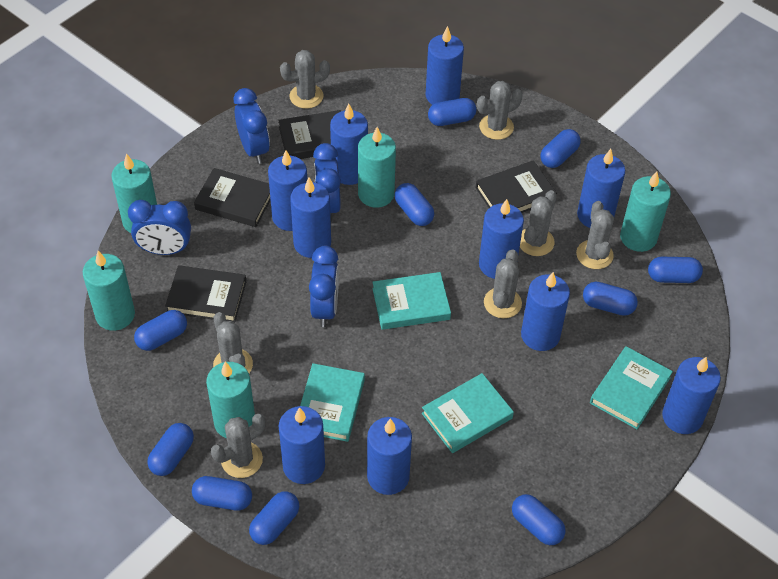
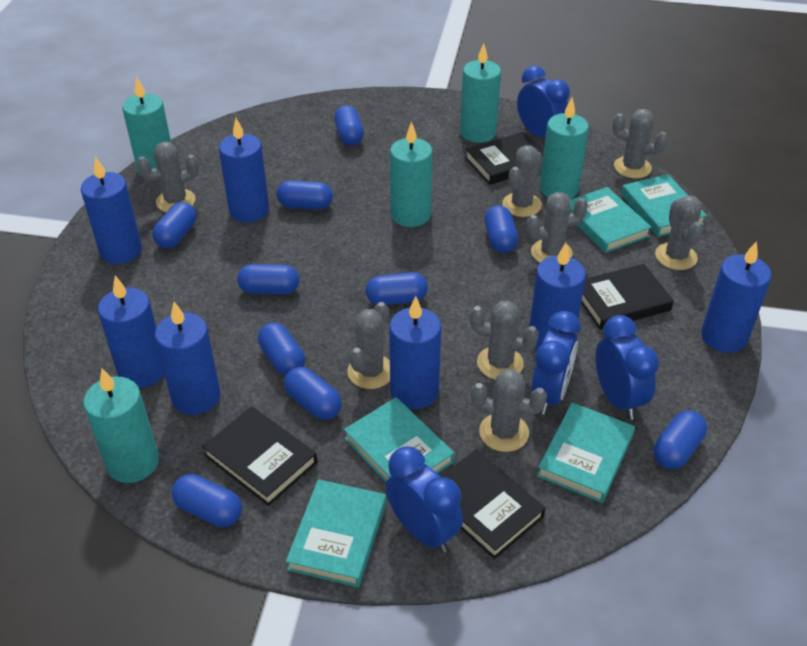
blue candle: [268,150,307,231] [279,406,325,484] [290,178,331,258] [330,104,368,185] [367,417,412,495] [426,26,464,105] [479,199,524,279] [521,272,570,351] [577,149,625,228] [662,357,721,434] = 10 -> [81,157,142,264] [98,276,164,388] [155,302,221,415] [219,118,269,223] [389,296,441,409] [529,243,586,349] [701,241,772,353] = 7
grey cactus: [211,414,265,478] [213,312,253,373] [280,50,330,109] [477,81,523,140] [484,249,522,318] [520,190,557,256] [576,201,614,269] = 7 -> [137,142,199,212] [347,302,390,389] [470,300,539,379] [471,369,547,452] [502,145,543,217] [526,192,588,263] [612,109,668,178] [655,195,703,270] = 8
turquoise book: [300,363,365,442] [372,272,451,330] [422,373,514,453] [590,346,673,429] = 4 -> [286,479,386,587] [344,397,454,482] [537,403,635,503] [570,187,652,253] [621,174,707,237] = 5

